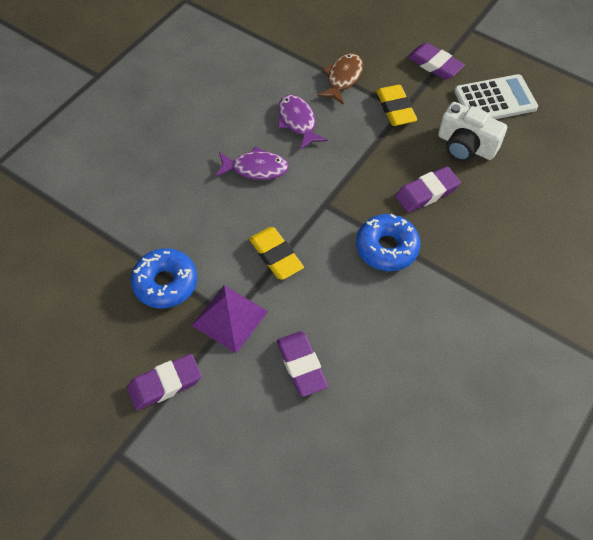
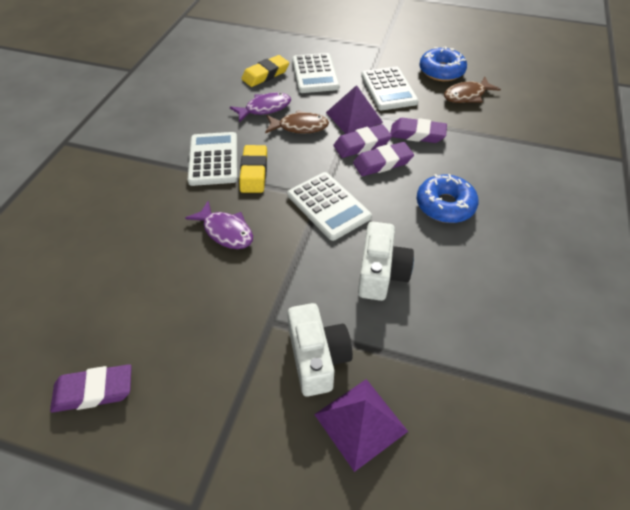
brown fish: [317,53,363,105] = 1 -> [265,110,329,134] [444,77,501,103] = 2
purple pyramid: [191,285,268,353] = 1 -> [314,379,408,472] [326,85,383,134] = 2
white calculator: [454,74,538,119] = 1 -> [188,132,238,186] [288,172,372,241] [292,53,339,93] [361,67,419,110] = 4
white camera: [438,102,507,162] = 1 -> [287,303,353,396] [358,222,414,301] = 2

